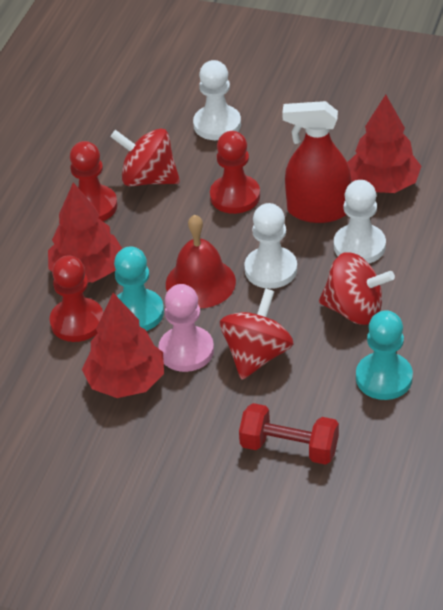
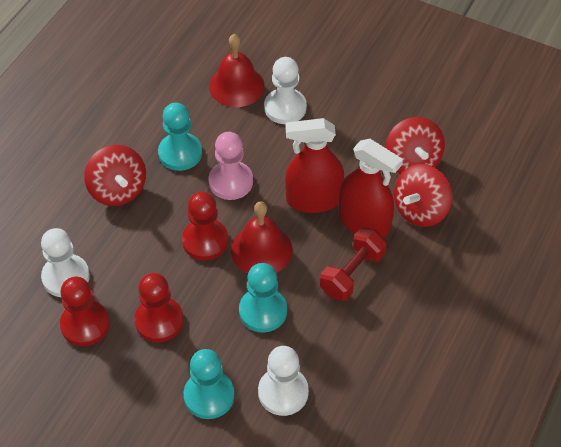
red bell: [166,214,236,308] = 1 -> [209,34,265,107] [231,201,293,274] = 2
red spray bottle: [282,101,351,223] = 1 -> [285,118,344,213] [339,139,403,238] = 2
red tree: [48,182,122,282] [82,293,164,398] [347,95,421,193] = 3 -> none = 0
turquoise pawn: [114,246,164,331] [356,310,413,400] = 2 -> [158,103,202,171] [184,349,235,419] [239,263,287,333] = 3

